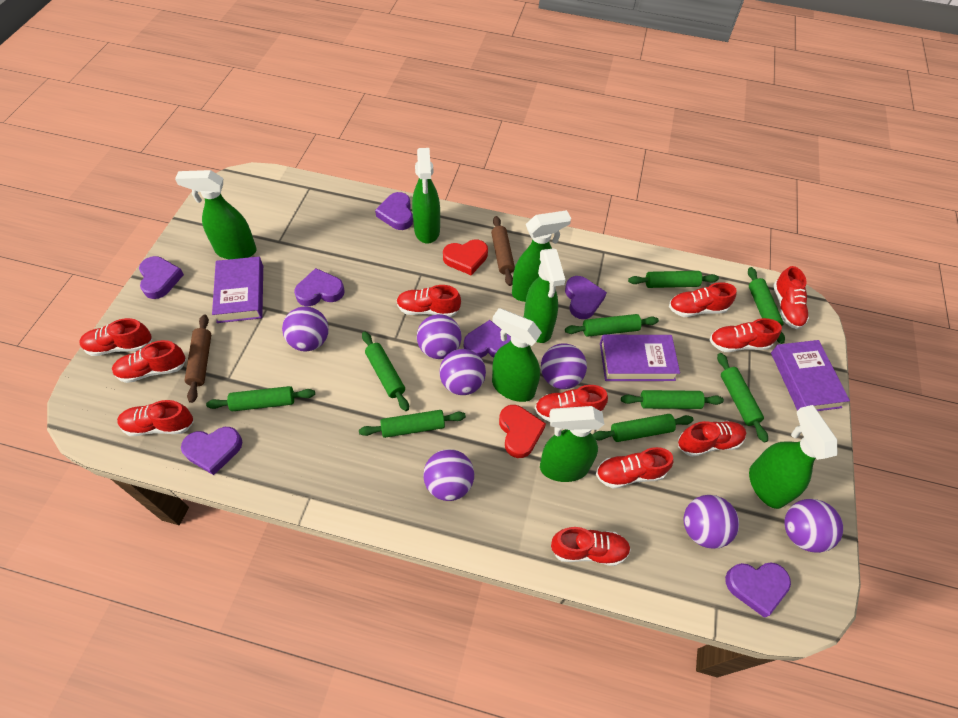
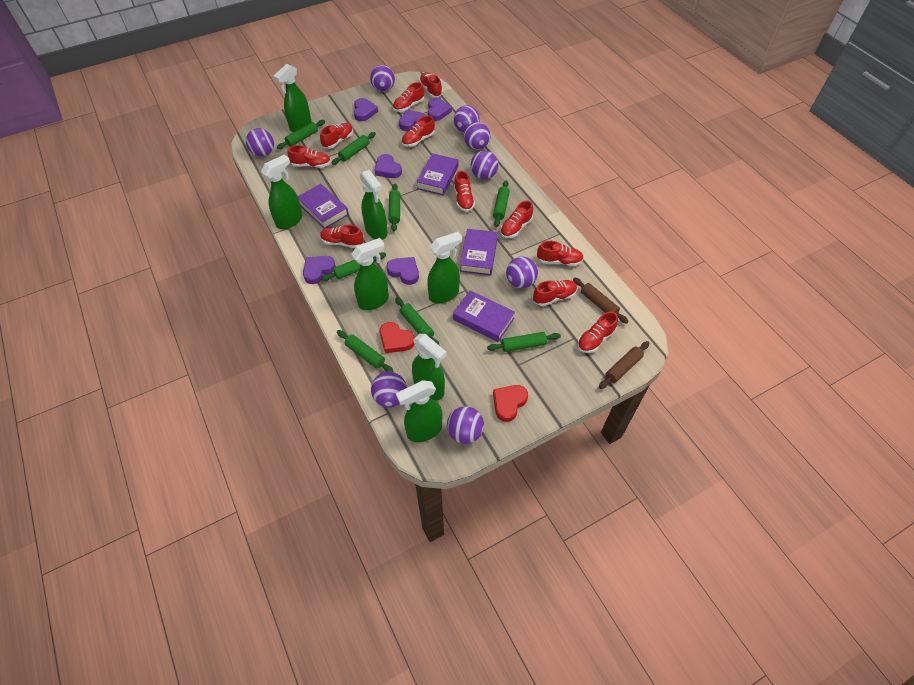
green rolling pin: [206,386,315,411] [359,410,466,438] [362,331,409,411] [565,314,659,337] [593,414,694,442] [621,390,724,409] [628,271,719,288] [717,353,768,443] [748,267,785,344] = 9 -> [277,120,325,149] [321,252,386,281] [332,132,376,165] [337,330,394,372] [388,184,400,231] [395,297,440,346] [487,332,561,352] [493,180,510,227] = 8
purple ball: [282,307,329,351] [417,314,462,359] [423,449,474,501] [439,349,486,395] [541,343,587,389] [684,495,739,549] [784,499,843,553] = 7 -> [246,128,274,157] [370,65,395,92] [371,372,407,408] [447,406,484,444] [454,105,480,133] [464,122,490,150] [471,151,498,180] [506,257,538,288] = 8
purple book: [212,257,263,323] [600,335,680,381] [771,340,850,411] = 3 -> [298,184,349,229] [417,153,458,196] [453,290,515,342] [460,229,498,275] = 4
purple heart: [139,256,184,299] [181,427,242,475] [294,268,345,306] [375,192,413,230] [464,320,511,358] [565,276,607,319] [725,562,791,618] = 7 -> [303,256,336,284] [354,98,378,121] [374,154,402,178] [386,257,419,285] [399,110,427,131] [428,98,452,121] = 6

